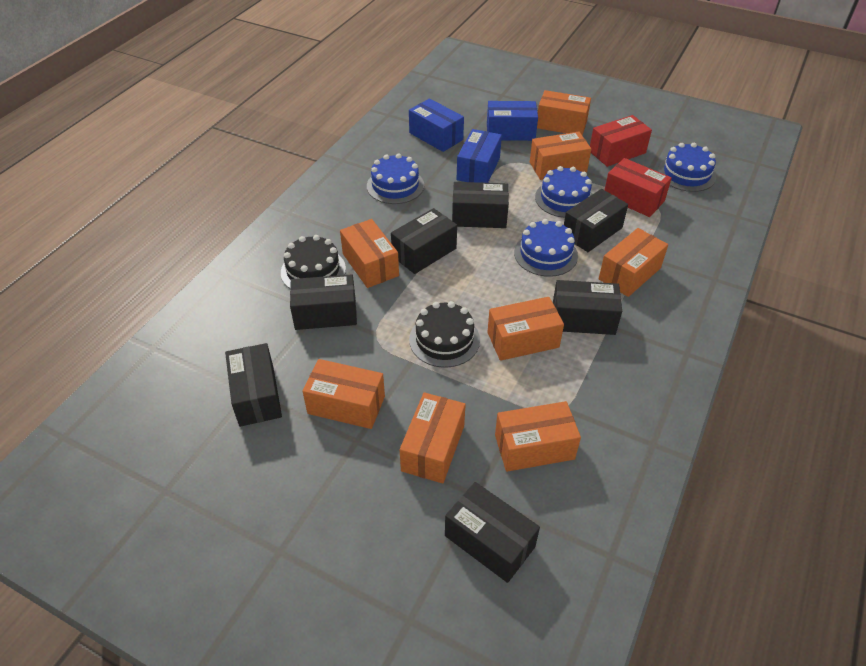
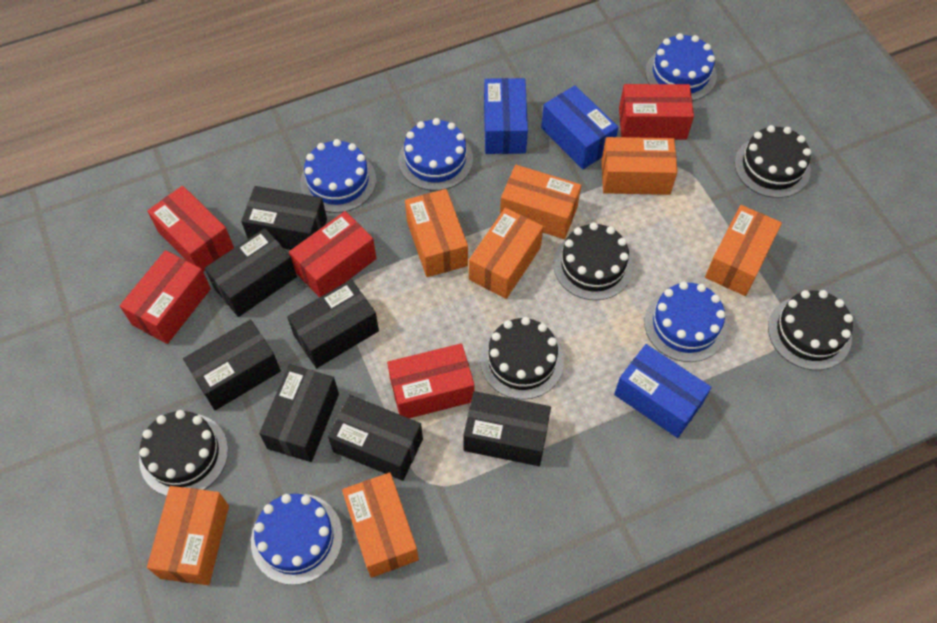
black cake: [281,235,346,288] [409,301,480,368] = 2 -> [139,410,228,496] [480,317,564,400] [553,222,633,300] [735,125,811,198] [768,290,853,370] = 5
blue cake: [367,153,424,204] [514,219,578,277] [535,166,592,218] [658,143,716,192] = 4 -> [251,494,343,585] [300,139,376,213] [398,118,473,191] [644,282,727,362] [645,33,717,101] = 5
orange box: [302,359,385,429] [340,219,399,288] [400,392,466,483] [487,297,564,361] [495,401,581,472] [530,132,591,180] [537,90,591,135] [599,228,668,297] = 8 -> [147,486,229,585] [342,473,419,578] [405,189,468,277] [469,208,543,299] [500,165,581,239] [601,137,678,195] [705,205,782,296] = 7
red box: [590,115,652,167] [605,158,672,217] = 2 -> [120,250,211,344] [147,186,234,272] [289,211,376,298] [387,343,475,418] [619,84,694,140] = 5

